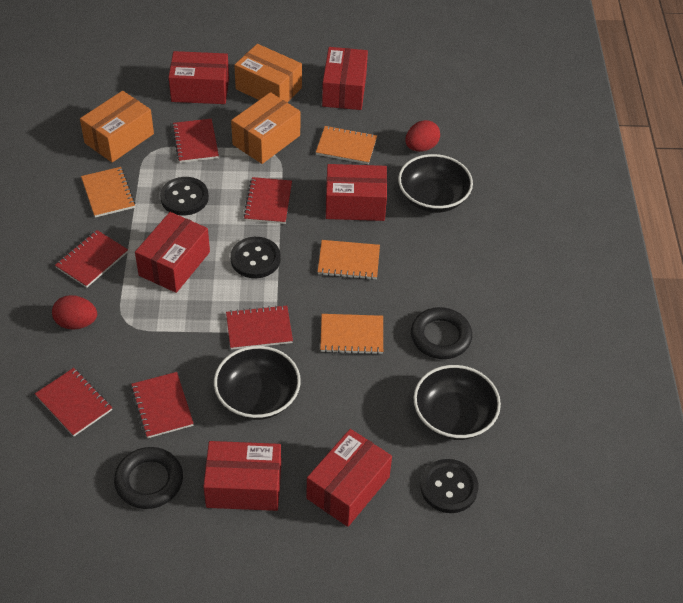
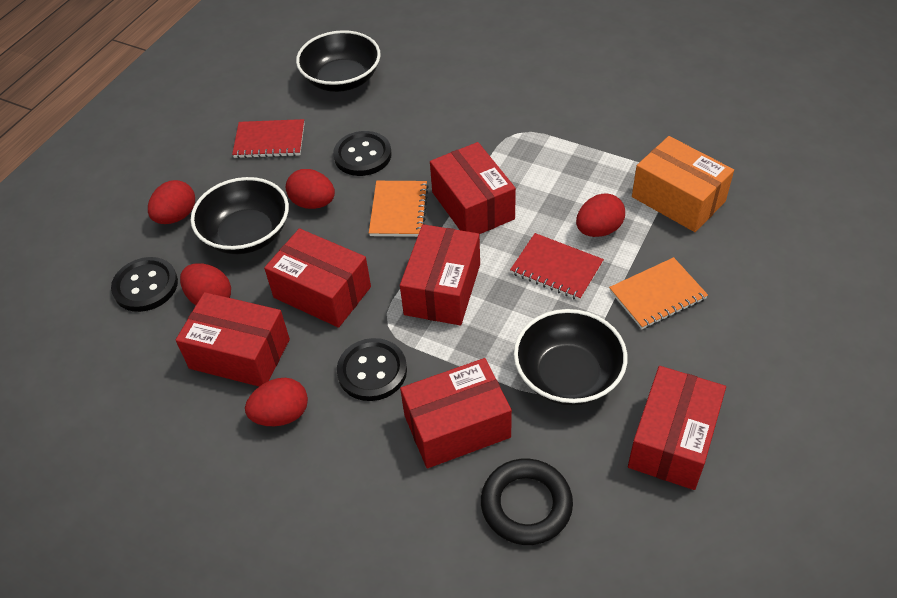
black ring: [114,447,183,509] [411,307,472,359] = 2 -> [481,459,573,545] = 1
orange box: [80,91,154,163] [231,92,300,164] [234,44,302,102] = 3 -> [632,136,734,232] = 1
orange notebook: [81,167,136,218] [316,126,377,164] [318,240,380,280] [320,314,383,355] = 4 -> [369,181,429,237] [609,257,708,329] = 2
red egg: [52,295,97,330] [405,120,440,152] = 2 -> [148,180,195,224] [180,263,231,305] [245,378,308,426] [286,169,335,209] [576,193,625,237] = 5
red notebook: [35,368,112,437] [55,230,128,288] [131,372,194,438] [172,119,219,163] [226,305,293,350] [243,177,292,224] = 6 -> [232,119,304,158] [510,233,604,300] = 2

